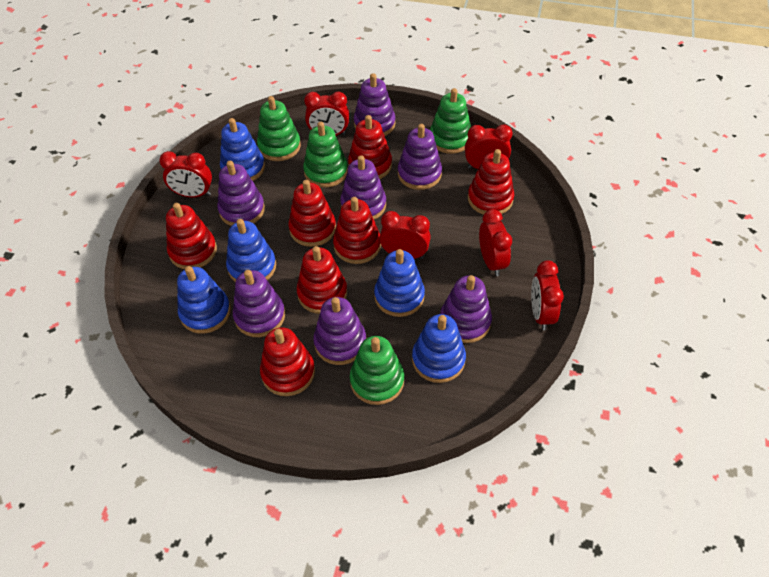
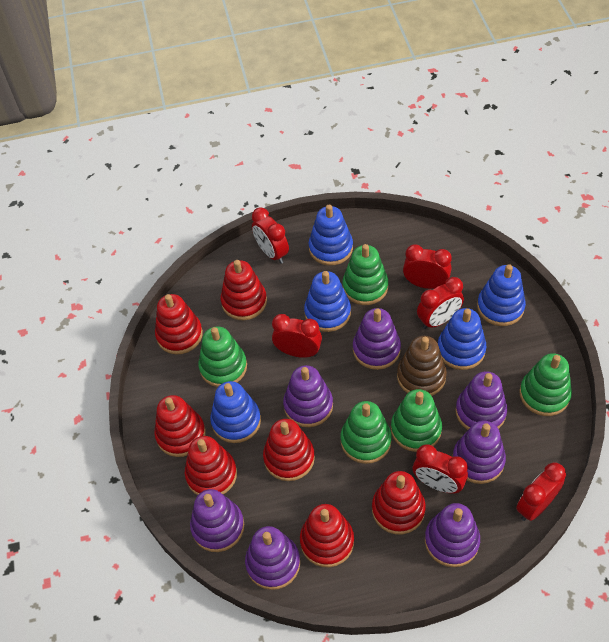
brown stacking toy: none = 0 -> [397,336,447,396] = 1
green stacking toy: [257,96,301,161] [303,122,348,188] [350,336,404,405] [430,88,471,154] = 4 -> [198,326,247,387] [340,401,392,464] [342,244,388,305] [391,389,442,452] [519,353,572,416] = 5

